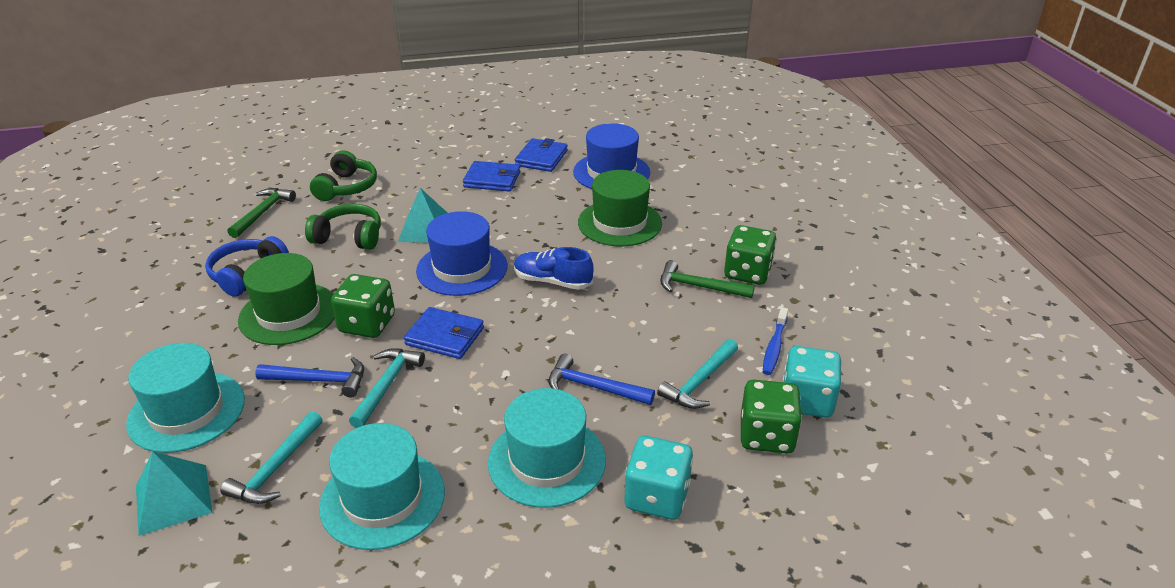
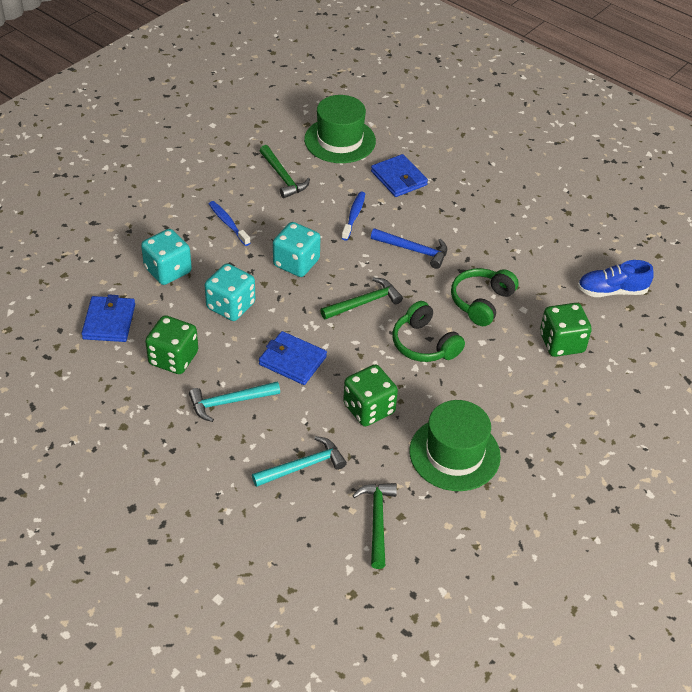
blue hammer: [255,357,364,398] [548,354,655,405] = 2 -> [371,228,447,269] = 1
blue hat: [416,211,508,296] [573,123,650,189] = 2 -> none = 0
blue headphones: [205,236,289,297] = 1 -> none = 0
blue toothbrush: [763,307,788,375] = 1 -> [209,201,250,246] [342,191,365,241] = 2
green hammer: [227,188,296,238] [660,260,755,298] = 2 -> [260,145,310,198] [320,278,403,320] [352,483,397,569] = 3
turquoise dice: [625,436,693,520] [783,346,841,418] = 2 -> [141,229,192,285] [205,263,255,321] [273,222,321,277] = 3
turquoise hammer: [220,411,323,504] [349,349,425,428] [657,339,738,409] = 3 -> [189,382,280,422] [252,436,347,487] = 2
turquoise hat: [126,343,245,453] [319,423,445,550] [488,388,606,508] = 3 -> none = 0
turquoise pyramid: [136,451,212,536] [398,188,447,243] = 2 -> none = 0

